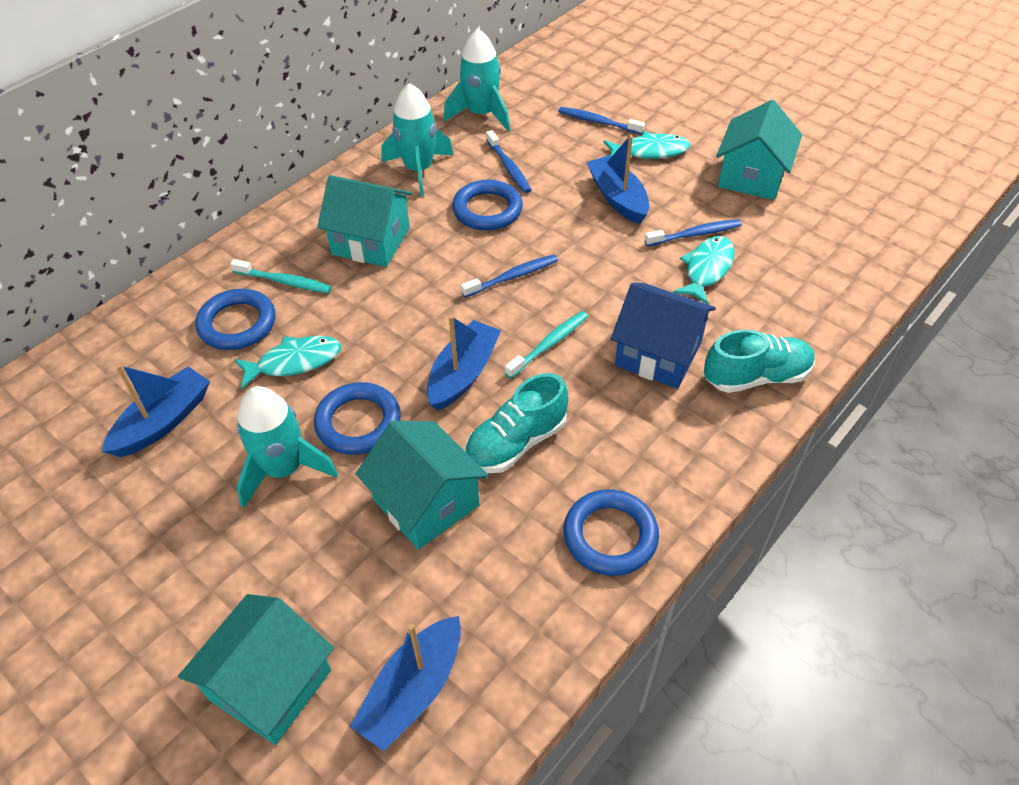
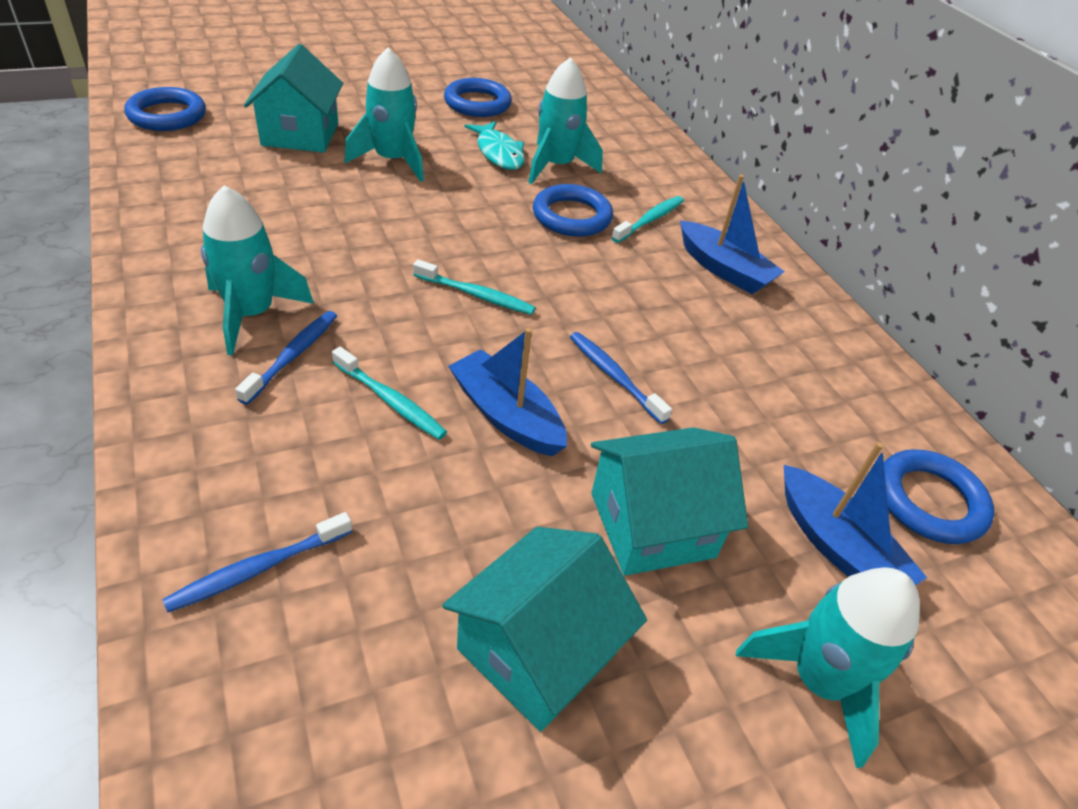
blue boat: [102,364,210,457] [350,616,461,751] [427,315,501,411] [587,135,649,224] = 4 -> [448,328,567,456] [680,175,785,294] [784,442,927,586] = 3
blue house: [611,283,716,389] = 1 -> none = 0
blue toothbrush: [461,255,558,298] [486,130,531,193] [558,107,645,135] [644,219,742,246] = 4 -> [162,512,352,612] [235,311,337,405] [570,332,672,424] = 3
turquoise fish: [234,336,341,389] [603,132,690,159] [673,236,735,304] = 3 -> [464,121,525,170] = 1
turquoise house: [178,594,334,745] [317,175,412,267] [356,421,488,550] [716,100,802,200] = 4 -> [244,44,343,153] [442,527,647,731] [591,427,748,576] = 3
turquoise rocket: [236,386,338,508] [381,83,453,197] [443,29,510,131] = 3 -> [201,185,314,356] [344,48,424,182] [528,57,603,184] [736,567,920,768] = 4
turquoise shoe: [465,373,568,473] [704,330,815,393] = 2 -> none = 0
turquoise toothbrush: [230,259,332,293] [505,311,588,378] = 2 -> [332,347,447,440] [413,260,536,315] [611,196,684,243] = 3

